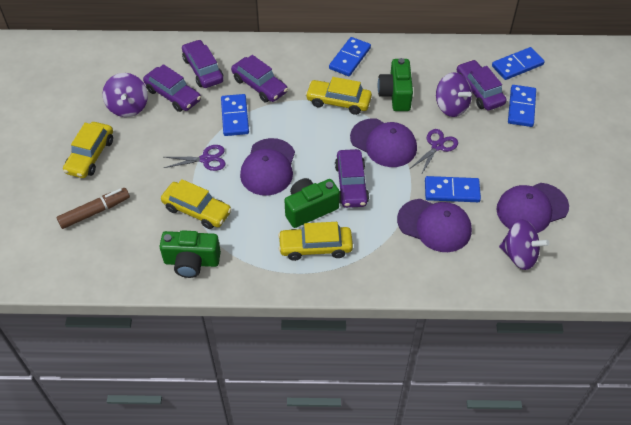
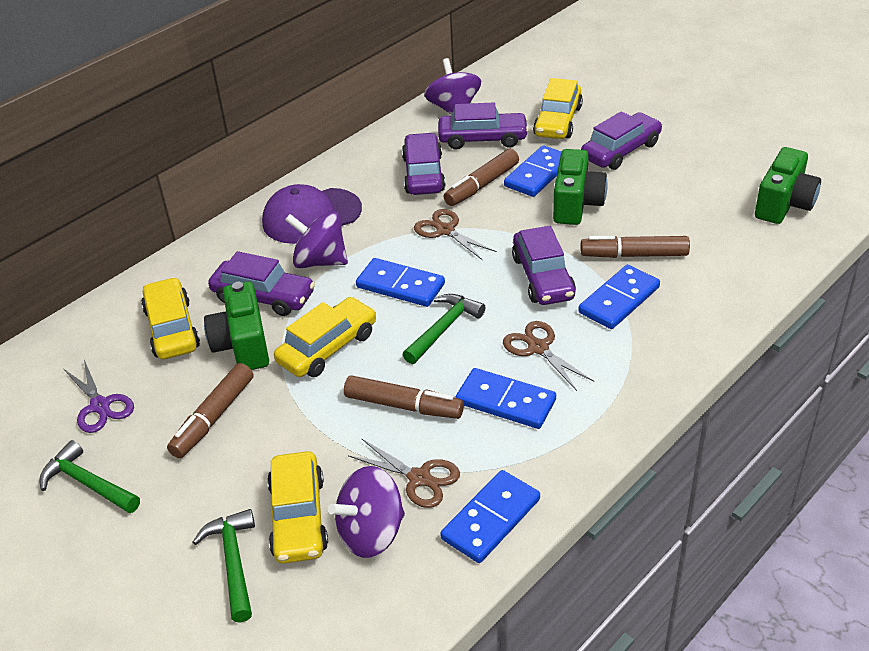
brown marker: [57,188,130,229] = 1 -> [167,363,253,458] [344,375,464,419] [444,149,519,206] [581,236,690,258] = 4
brown scissors: none = 0 -> [348,439,460,508] [414,209,497,260] [503,321,594,391] = 3
green hammer: none = 0 -> [39,440,140,513] [193,509,255,623] [402,294,485,364] = 3
purple cap: [240,138,295,196] [350,119,417,167] [397,199,472,252] [496,183,569,233] = 4 -> [262,184,362,244] = 1
purple scissors: [164,145,226,171] [411,129,458,175] = 2 -> [64,360,134,433] = 1

